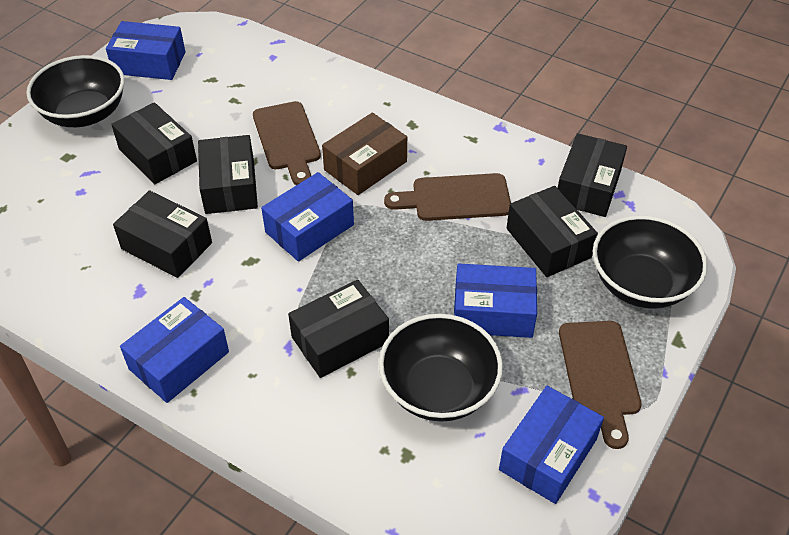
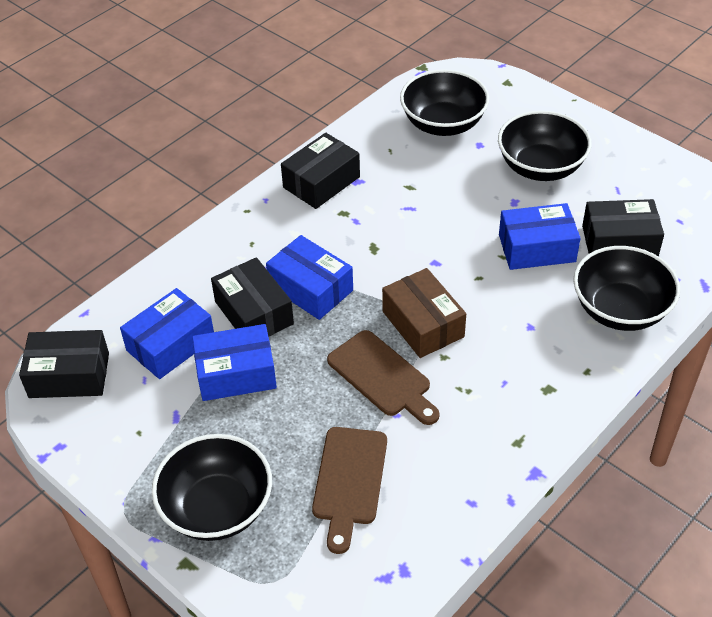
black bowl: [26,55,125,127] [379,314,503,422] [593,215,708,309] = 3 -> [152,434,272,541] [400,69,489,136] [498,110,592,181] [573,246,680,331] = 4
black box: [111,102,197,184] [113,190,212,278] [198,135,258,214] [288,280,389,378] [507,186,598,277] [558,133,627,217] = 6 -> [19,330,109,398] [211,257,294,337] [281,133,360,209] [582,199,664,257] = 4
blue box: [106,21,185,80] [120,297,229,403] [261,172,354,262] [454,264,537,338] [499,386,604,504] = 5 -> [120,288,214,379] [192,324,277,401] [266,235,353,320] [499,203,581,270] = 4
brown cutting board: [253,101,321,185] [384,173,511,221] [559,321,642,449] = 3 -> [312,427,387,554] [327,330,440,425] = 2

